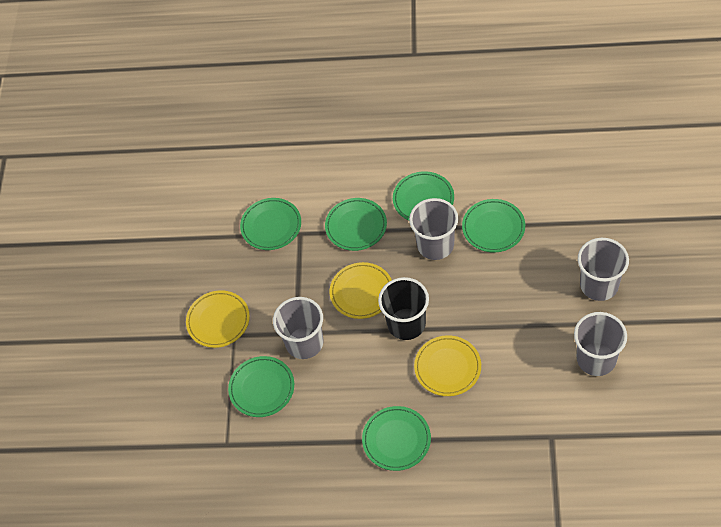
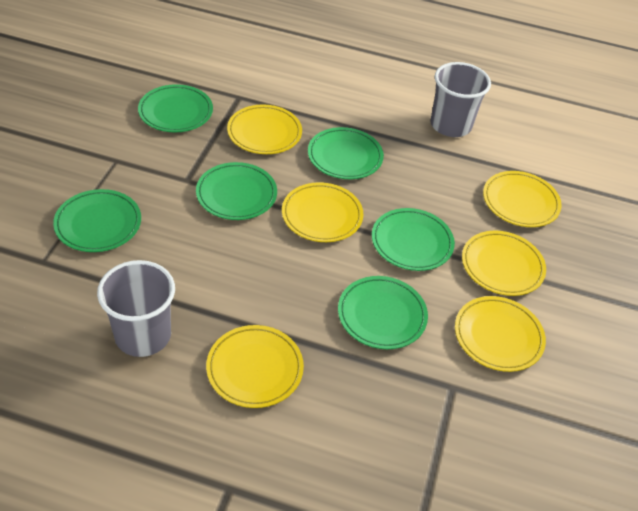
black cup: [378,277,429,340] = 1 -> none = 0
grey cup: [273,297,323,359] [409,198,458,260] [574,312,627,376] [578,238,629,301] = 4 -> [97,260,175,357] [430,62,491,137] = 2
yellow plate: [186,290,250,348] [330,262,392,319] [414,335,481,396] = 3 -> [206,325,304,408] [227,104,302,154] [282,182,363,242] [455,296,546,372] [462,231,546,296] [483,171,562,227] = 6

